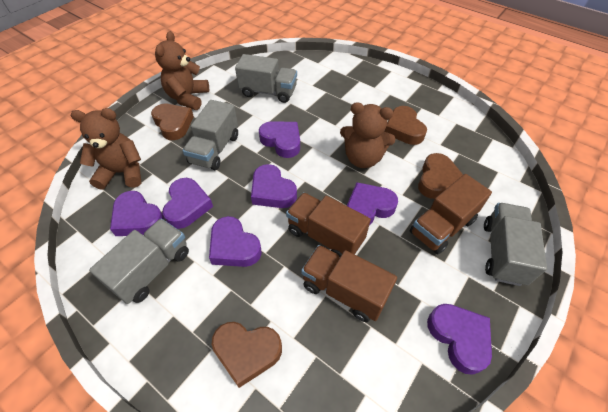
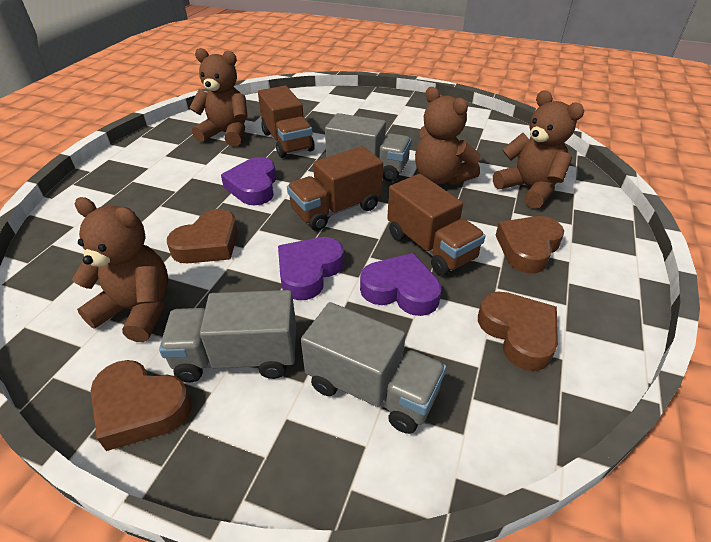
brown teddy bear: [71,108,141,190] [155,31,209,110] [340,102,395,168] = 3 -> [72,197,169,342] [189,48,248,146] [415,87,480,185] [493,90,584,209] = 4
grey truck: [89,219,189,304] [183,100,238,170] [235,54,297,103] [484,203,547,286] = 4 -> [159,290,296,383] [301,302,446,434] [325,113,412,182] = 3
purple heart: [110,191,164,236] [163,178,213,229] [209,216,262,267] [251,164,297,208] [259,121,300,158] [347,182,398,225] [427,304,492,375] = 7 -> [221,157,276,205] [278,237,344,300] [360,253,442,316] = 3

